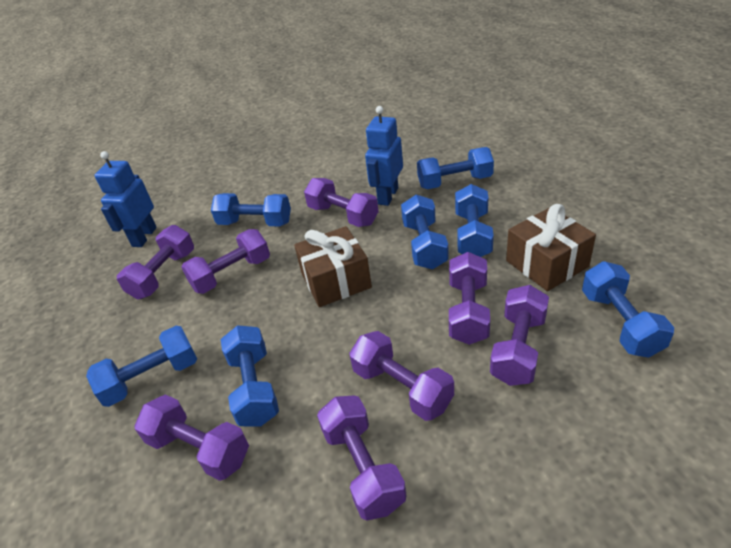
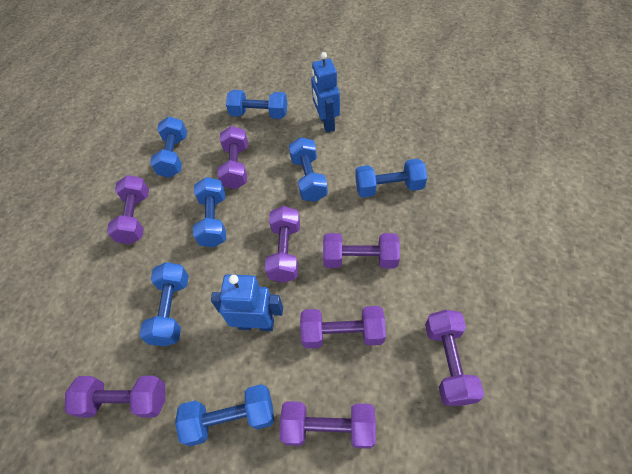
brown gift: [294,226,372,307] [506,204,596,291] = 2 -> none = 0

